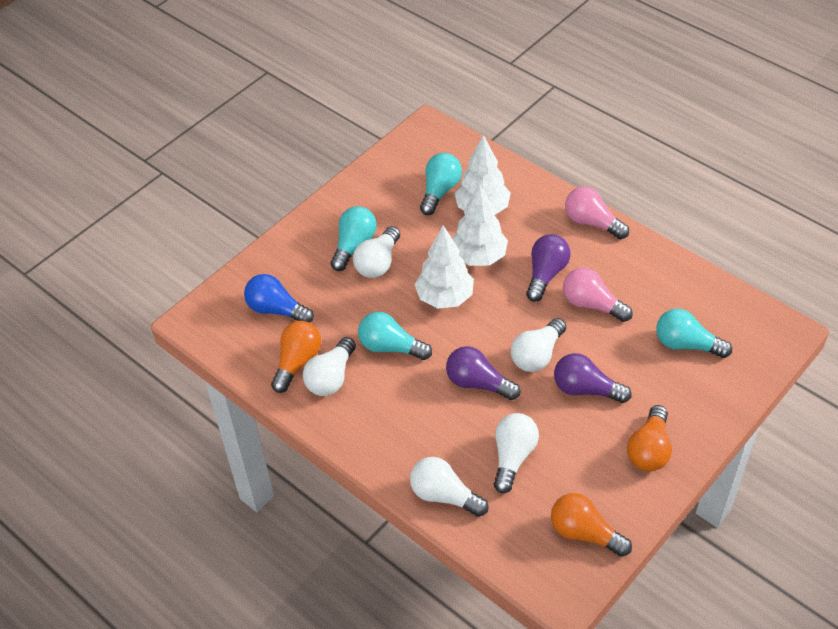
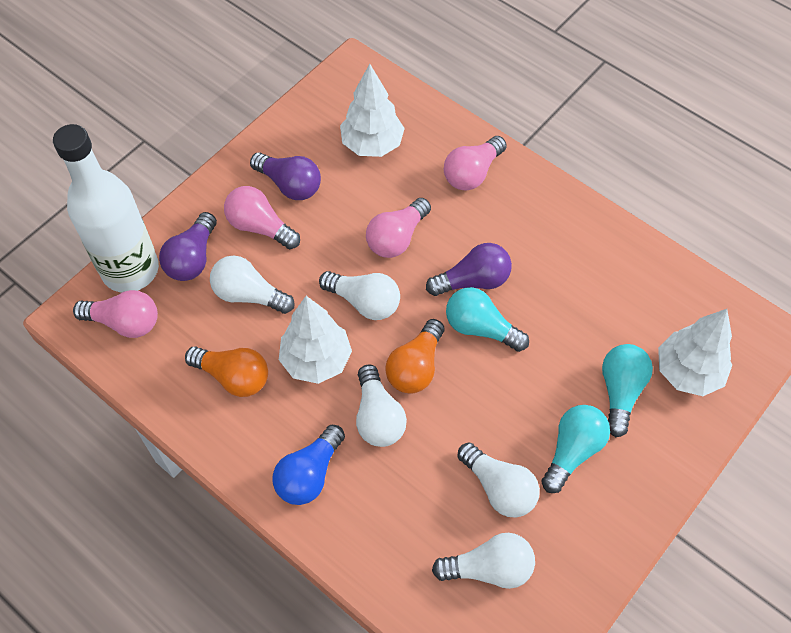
orange light bulb: [271,321,321,393] [551,493,632,557] [627,405,672,471] = 3 -> [185,346,268,397] [385,319,444,394] = 2
pink light bulb: [563,268,633,322] [565,186,629,239] = 2 -> [73,290,158,338] [224,186,300,249] [366,198,431,258] [444,136,507,191] = 4
turquoise light bulb: [331,206,377,271] [358,312,432,360] [420,153,462,215] [656,309,732,358] = 4 -> [446,287,529,352] [541,405,610,493] [602,344,653,437] = 3
white bottle: none = 0 -> [53,124,159,292] = 1

